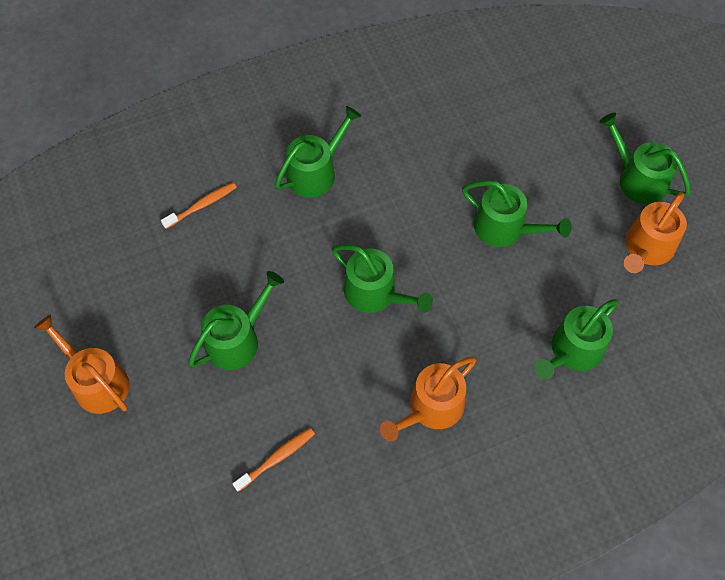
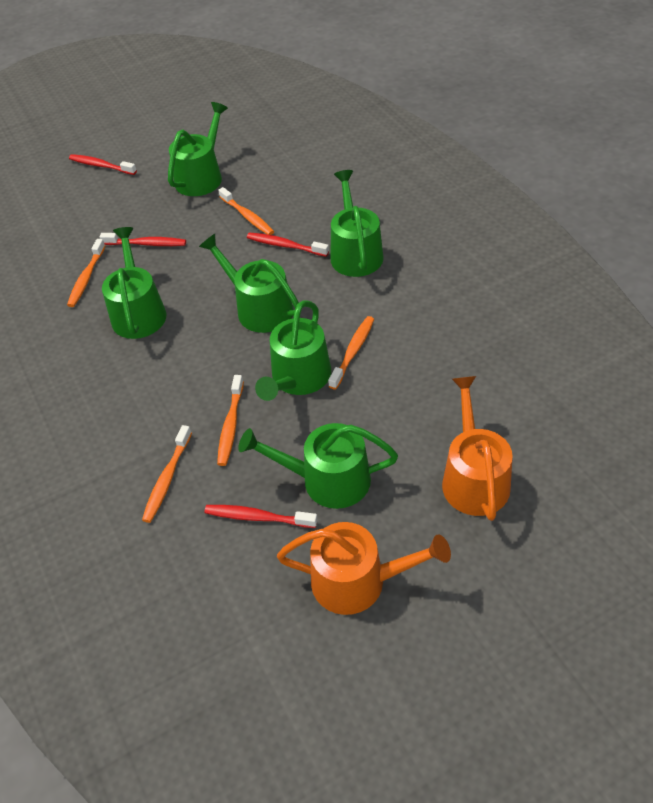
orange toothbrush: [161,183,237,229] [233,428,315,492] = 2 -> [67,239,105,307] [142,425,192,523] [217,375,244,466] [218,187,274,235] [328,316,374,389] = 5
orange watering can: [34,314,130,414] [380,357,477,442] [624,192,687,273] = 3 -> [277,522,451,615] [442,376,513,521] = 2
red toothbrush: none = 0 -> [69,154,137,175] [100,233,186,246] [204,505,318,528] [247,232,329,257] = 4

